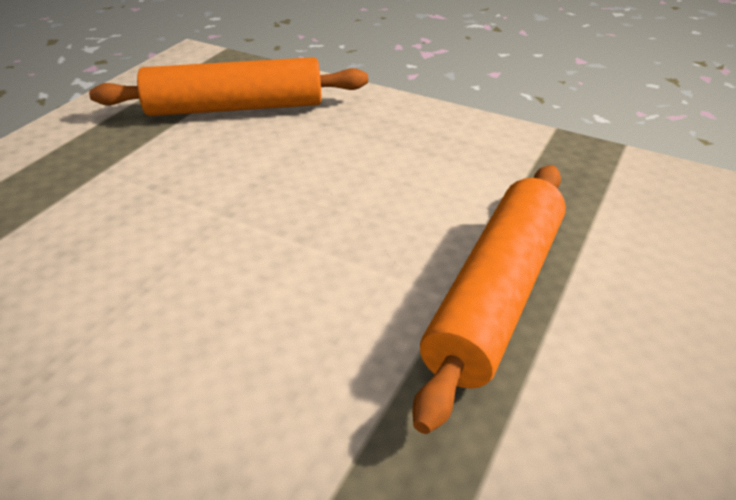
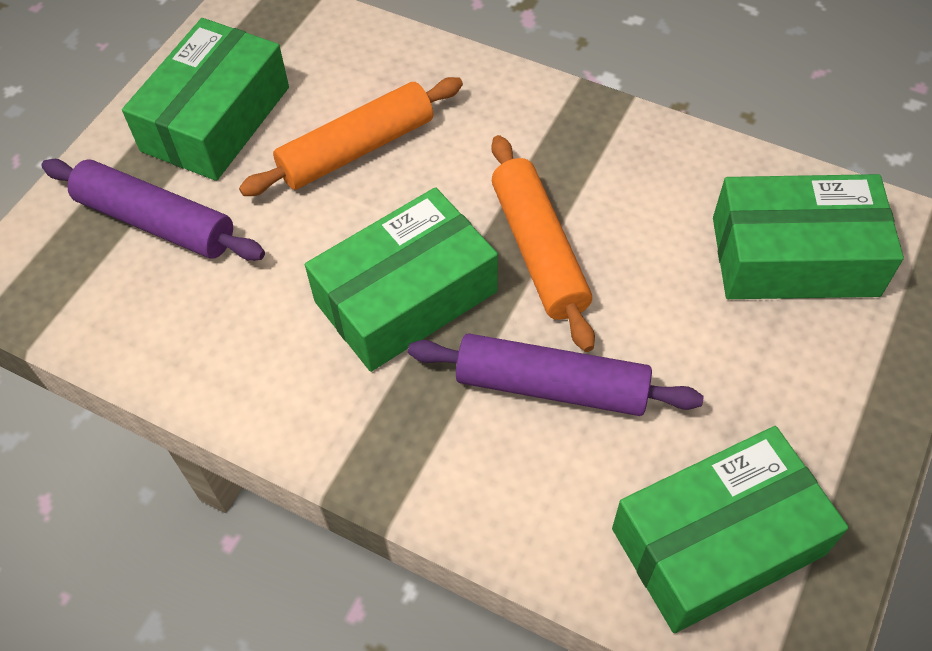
green box: none = 0 -> [122,18,289,181] [305,187,498,372] [612,426,849,633] [713,174,904,299] = 4
purple rolling pin: none = 0 -> [41,159,265,261] [408,333,704,416] = 2

